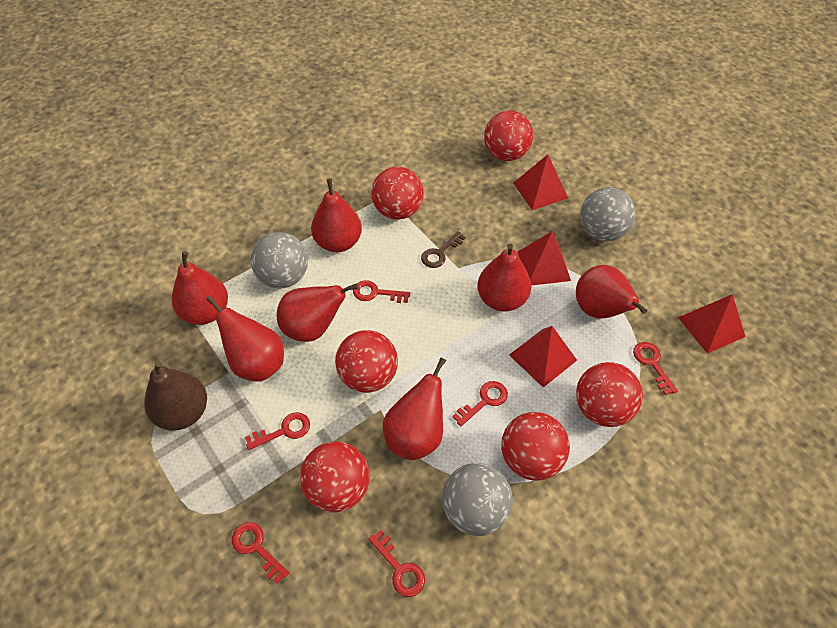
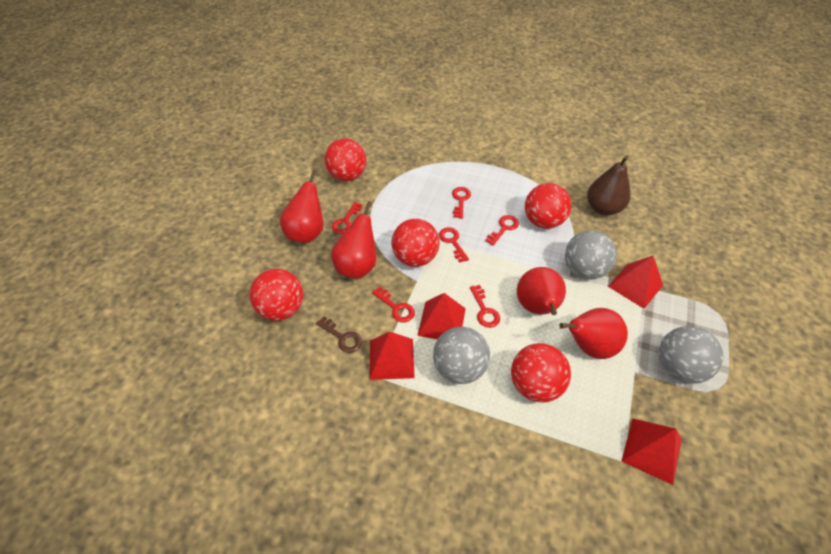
red ball: [300,441,370,512] [335,330,398,393] [371,167,424,220] [484,111,533,161] [501,412,570,481] [576,362,643,427] = 6 -> [249,269,304,321] [324,138,366,181] [391,219,440,267] [511,343,571,403] [525,183,571,229] = 5
red pear: [172,251,228,325] [206,296,284,382] [277,283,358,342] [311,178,362,252] [383,357,446,460] [477,243,531,312] [576,265,647,319] = 7 -> [280,169,324,243] [331,201,376,279] [517,267,566,315] [559,308,628,359] = 4

